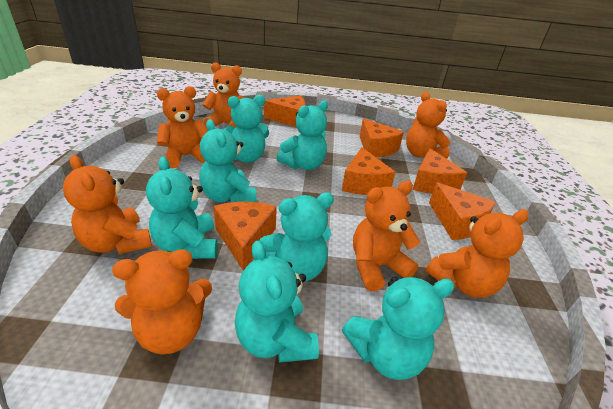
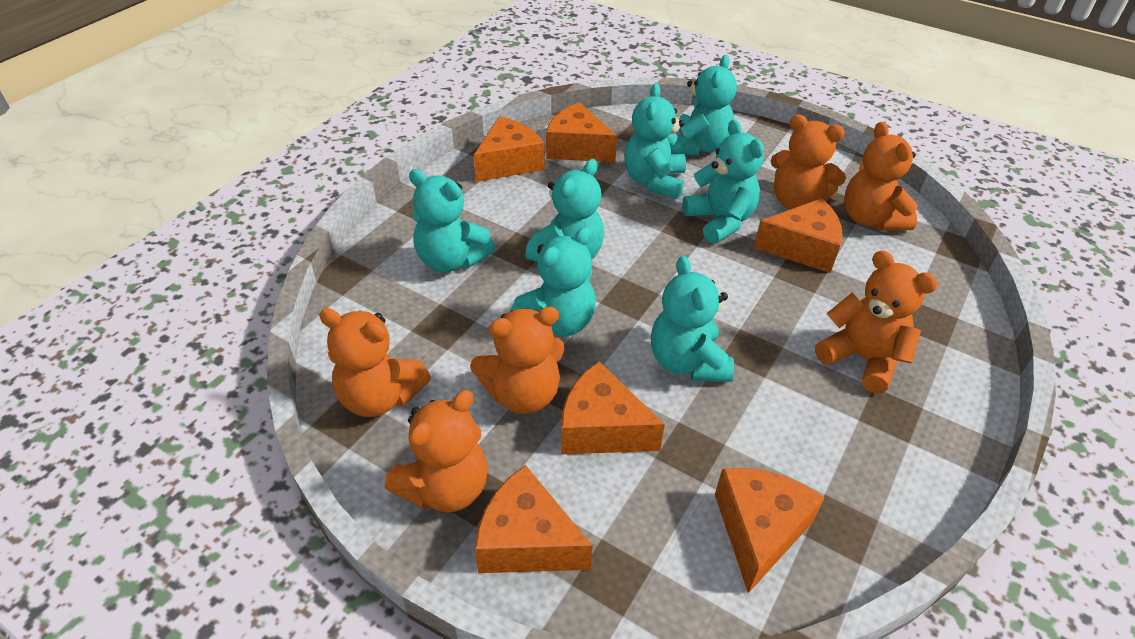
orange teddy bear: [63,155,152,254] [112,249,212,355] [157,86,208,168] [202,62,245,127] [353,181,420,292] [406,92,451,159] [426,209,528,298] = 7 -> [319,308,431,417] [385,390,488,512] [470,306,565,414] [771,114,846,210] [815,250,938,394] [844,122,918,231] = 6

